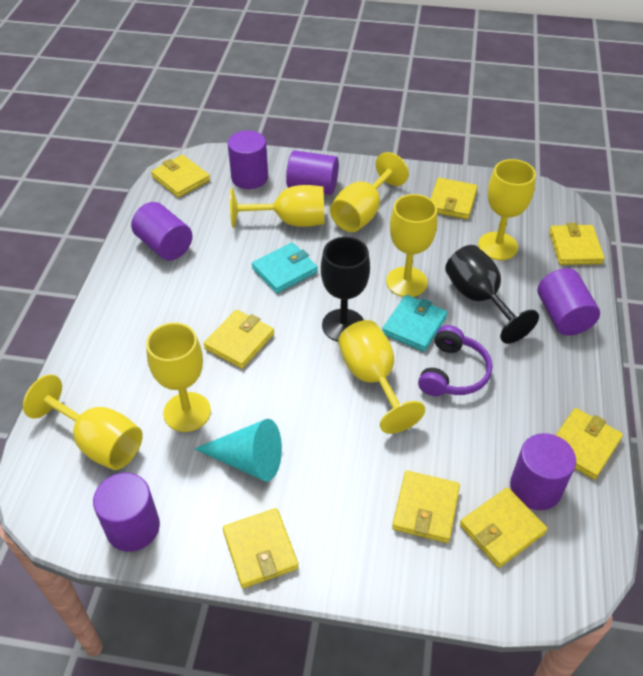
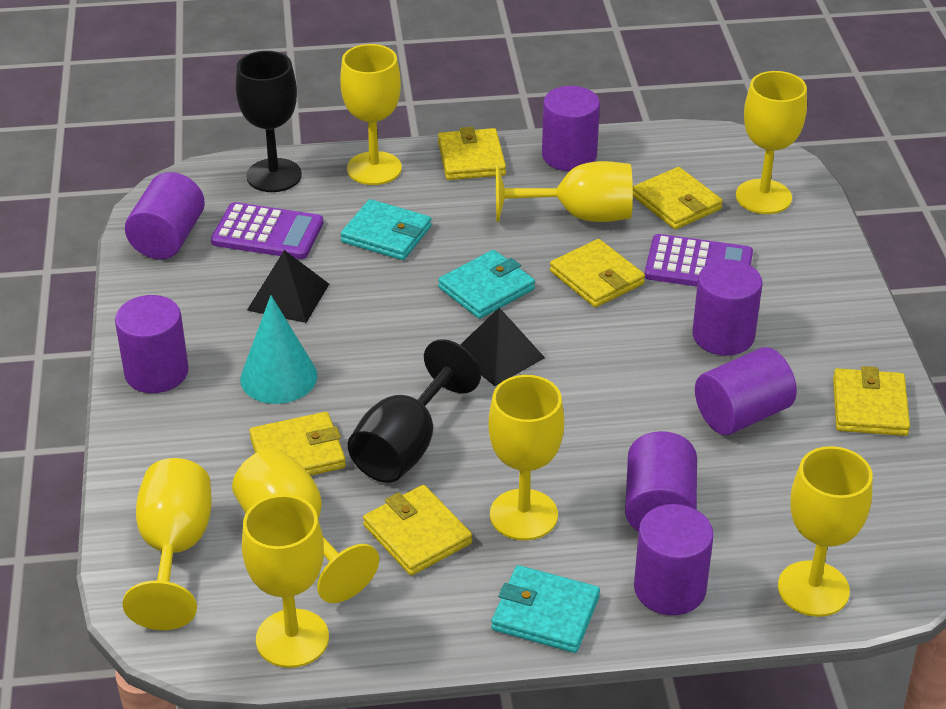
black pyramid: none = 0 -> [247,250,329,323] [460,307,545,386] = 2
purple calculator: none = 0 -> [211,202,323,259] [644,234,753,286] = 2
purple cylinder: [93,473,160,552] [131,202,193,261] [228,130,268,189] [286,150,339,195] [510,433,576,510] [538,268,600,336] = 6 -> [115,295,189,393] [125,172,205,259] [542,86,600,171] [625,431,697,532] [634,504,714,615] [693,259,762,356] [695,347,797,435] = 7
purple headphones: [418,325,492,396] = 1 -> none = 0
turquoise wallet: [252,243,318,293] [382,295,448,352] = 2 -> [341,199,432,260] [438,250,535,319] [491,565,600,653] = 3
yellow goblet: [23,374,143,470] [146,323,211,432] [230,185,324,228] [330,152,409,232] [338,320,425,434] [386,194,437,297] [478,159,536,260] = 7 -> [123,458,212,630] [232,448,379,603] [242,494,329,668] [340,44,402,185] [488,375,564,540] [496,161,633,222] [736,71,807,214] [778,446,873,617] = 8
yellow wallet: [151,155,210,198] [203,310,274,369] [223,508,299,588] [392,471,460,543] [431,178,478,219] [460,487,547,568] [549,223,605,265] [556,408,623,480] = 8 -> [249,412,346,476] [363,485,472,576] [438,127,506,180] [550,239,645,307] [633,167,723,229] [833,366,910,436] = 6

